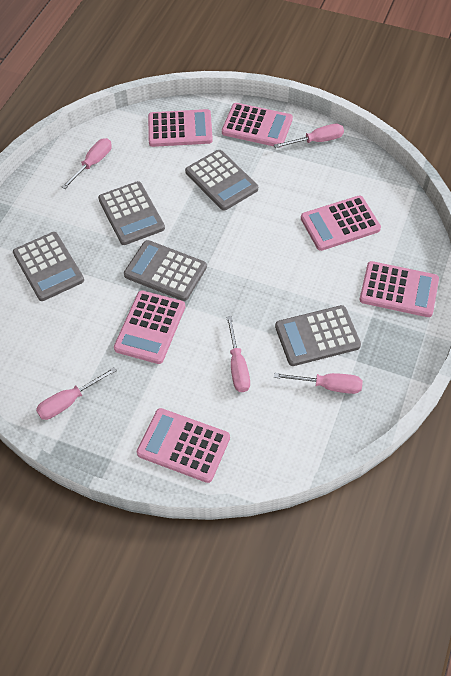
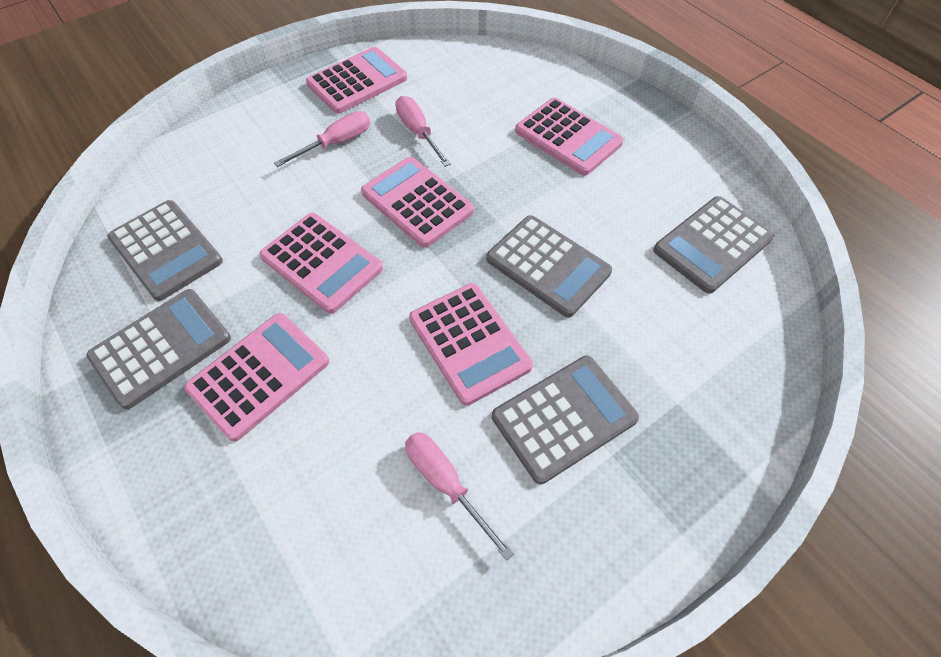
pink screwdriver: [36,367,117,420] [61,138,112,189] [226,316,250,392] [274,124,344,148] [274,373,363,394] = 5 -> [274,111,370,167] [395,96,451,167] [405,432,514,561] = 3

